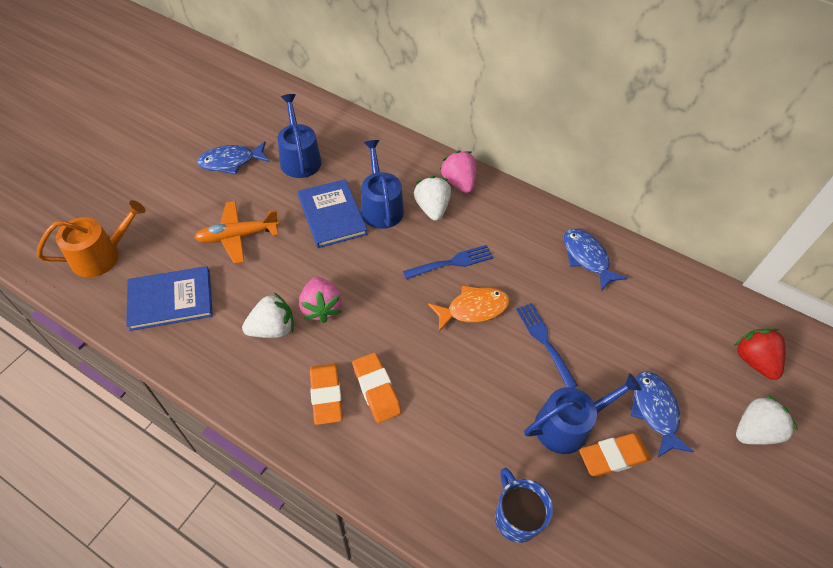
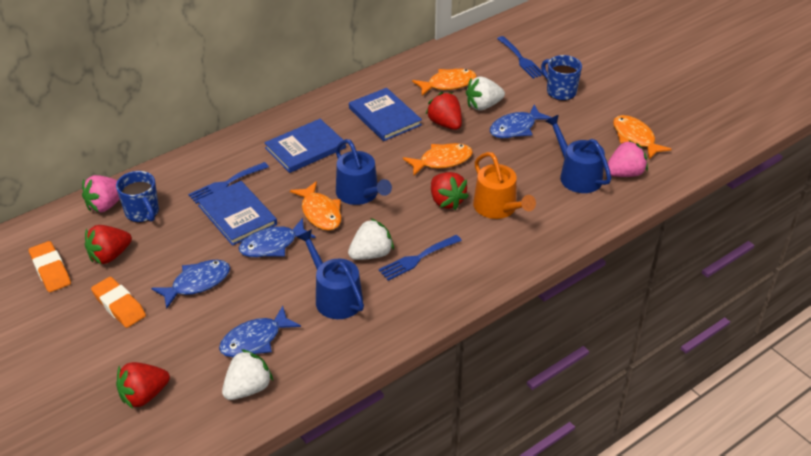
blue book: [126,266,213,331] [298,179,368,248] = 2 -> [197,181,277,246] [264,119,346,173] [349,88,422,141] = 3
blue fish: [197,141,270,175] [564,228,627,291] [631,371,694,457] = 3 -> [151,260,230,309] [219,306,301,357] [239,218,316,257] [490,105,552,138] = 4
blue fork: [403,245,493,279] [516,303,578,388] = 2 -> [188,162,269,204] [379,235,462,281] [497,36,543,79] = 3
blue mug: [495,468,553,543] = 1 -> [116,171,159,223] [541,55,582,101] = 2
orange eraser: [310,364,343,425] [352,353,401,423] [579,433,651,477] = 3 -> [29,241,71,292] [91,277,146,328] = 2
orange fish: [428,285,510,332] = 1 -> [290,181,341,230] [403,143,473,176] [412,69,477,96] [613,115,672,159] = 4
orange plane: [194,201,280,264] = 1 -> none = 0
red strawberry: [734,328,785,380] = 1 -> [85,225,132,264] [116,362,170,409] [426,92,462,130] [431,172,469,210] = 4

